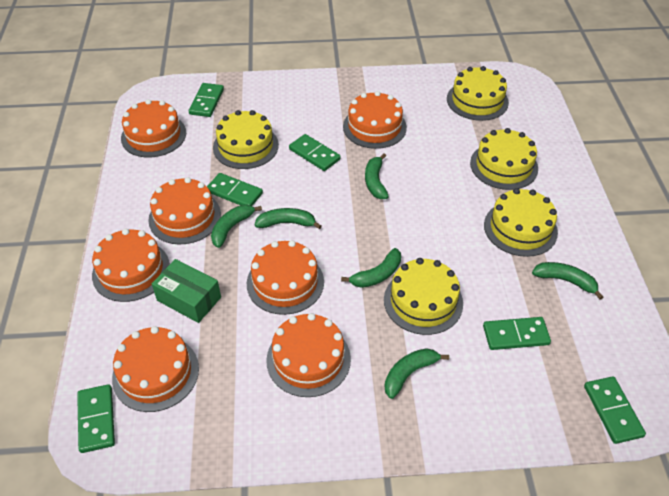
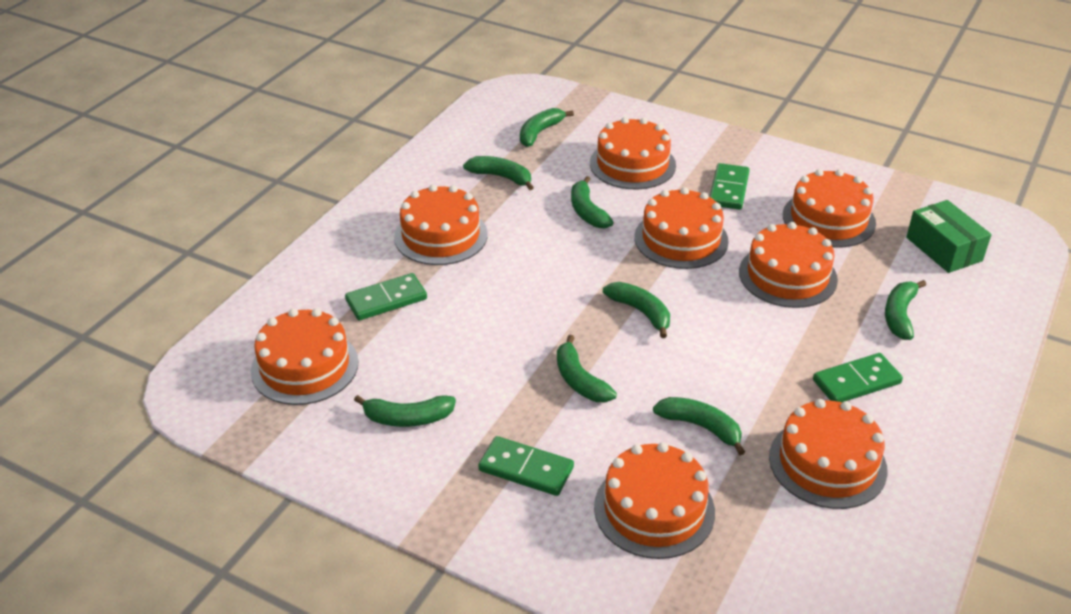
green banana: [211,205,262,248] [255,208,322,229] [341,248,401,288] [365,153,389,199] [385,348,449,399] [532,262,603,300] = 6 -> [354,395,456,427] [463,156,534,190] [520,108,574,147] [557,335,617,402] [571,176,614,228] [603,282,670,338] [653,397,745,455] [885,280,926,340] = 8
green domino: [77,384,115,453] [189,83,224,117] [207,173,263,206] [289,134,341,171] [483,317,551,350] [584,376,646,444] = 6 -> [345,273,427,320] [478,436,574,496] [710,163,750,210] [813,353,903,402] = 4
orange cake: [92,229,170,302] [112,326,199,412] [121,99,186,157] [148,177,221,244] [247,240,324,315] [266,313,351,397] [343,91,407,149] = 7 -> [251,308,358,405] [394,185,488,265] [590,117,676,189] [594,442,715,559] [634,187,729,269] [739,222,838,308] [769,399,888,509] [783,169,876,248] = 8
yellow cake: [213,110,279,169] [384,258,463,335] [447,66,509,121] [470,128,538,190] [484,188,558,257] = 5 -> none = 0

